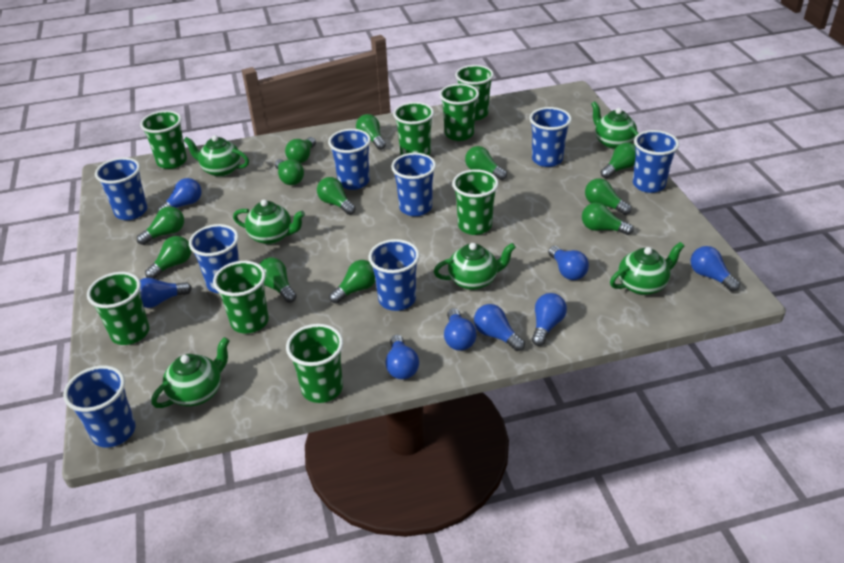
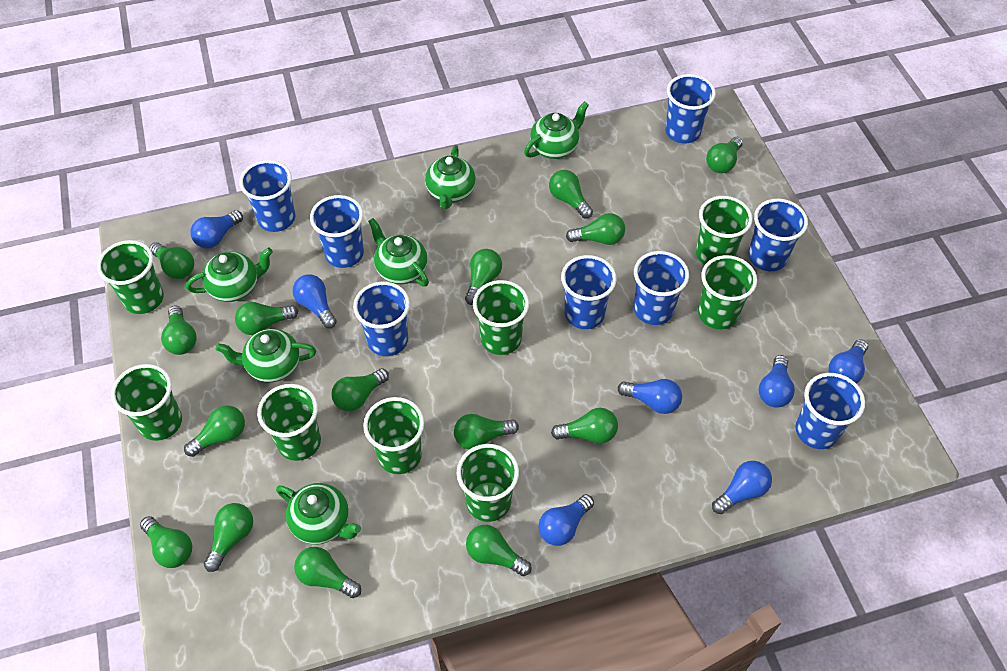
blue light bulb: [140,278,192,308] [158,178,202,212] [385,335,419,379] [444,308,477,351] [474,304,525,351] [532,293,567,346] [548,246,589,280] [690,246,740,292] = 8 -> [190,210,243,249] [293,274,337,328] [538,494,594,546] [617,379,682,414] [712,461,772,514] [759,355,795,408] [829,339,868,384] = 7
green light bulb: [137,206,184,245] [145,236,192,279] [259,257,297,303] [275,159,304,185] [285,137,316,164] [317,177,356,215] [329,260,376,304] [356,114,386,150] [465,146,507,180] [582,203,633,235] [585,178,631,215] [600,143,636,179] = 12 -> [140,516,192,568] [150,242,194,279] [161,305,197,355] [184,405,245,457] [204,503,253,572] [235,302,298,335] [294,547,361,598] [331,368,389,412] [454,414,519,449] [465,249,502,305] [466,525,532,576] [549,170,593,219] [551,408,618,443] [566,213,625,245] [706,137,743,173] = 15

